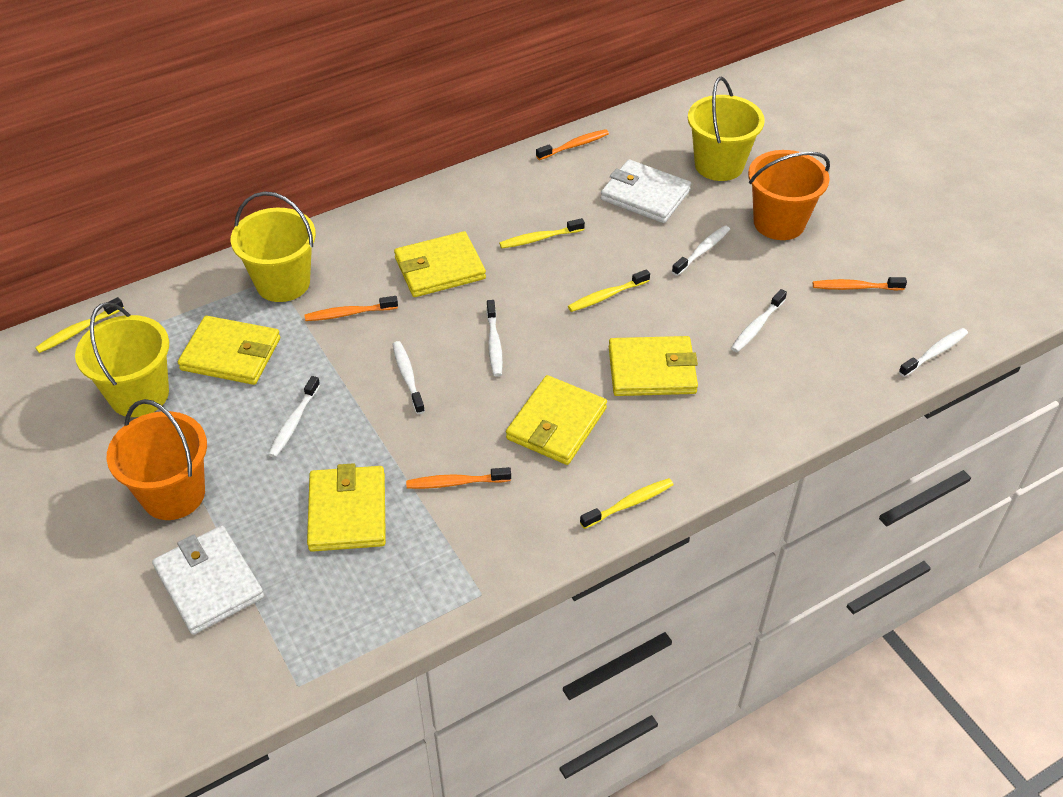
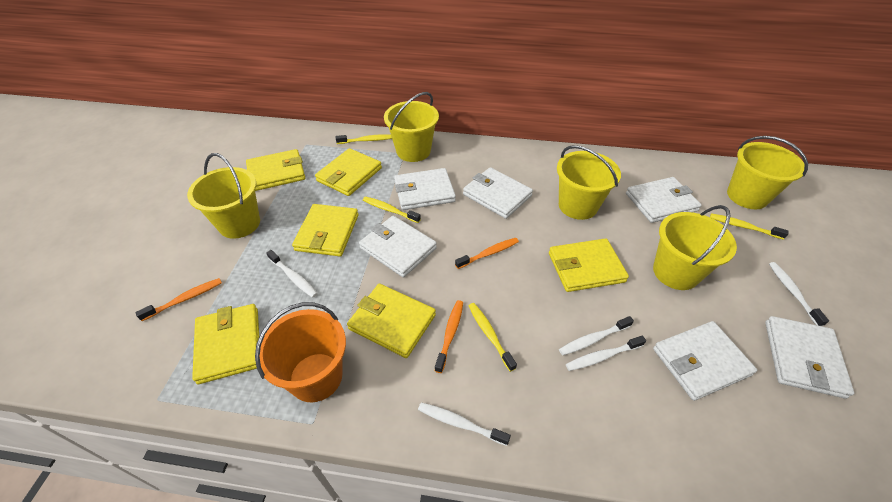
orange bucket: [107,399,207,520] [748,150,830,240] = 2 -> [255,302,346,402] = 1
orange toothbrush: [305,296,398,321] [406,467,511,489] [536,129,609,160] [813,277,907,290] = 4 -> [136,278,222,321] [435,300,463,373] [455,238,519,269] = 3
white toothbrush: [268,376,320,458] [393,341,425,414] [486,300,503,377] [672,226,730,276] [731,289,787,352] [899,328,968,377] = 6 -> [266,250,318,298] [418,402,511,446] [559,316,634,356] [566,336,646,371] [769,262,829,326] = 5
white wallet: [152,526,264,635] [601,159,691,223] = 2 -> [359,216,437,277] [394,168,456,210] [463,167,533,219] [626,177,702,223] [653,321,757,401] [765,316,854,399] = 6
yellow bucket: [75,302,169,417] [231,191,316,302] [688,77,765,181] = 3 -> [187,153,260,239] [384,92,439,162] [557,145,621,220] [653,205,737,290] [727,136,808,209] = 5
yellow wallet: [178,316,280,385] [307,463,386,552] [394,231,486,297] [506,375,607,465] [609,336,698,396] = 5 -> [192,304,259,384] [246,149,305,191] [292,204,359,256] [315,148,382,196] [347,284,436,358] [549,238,629,292] = 6

